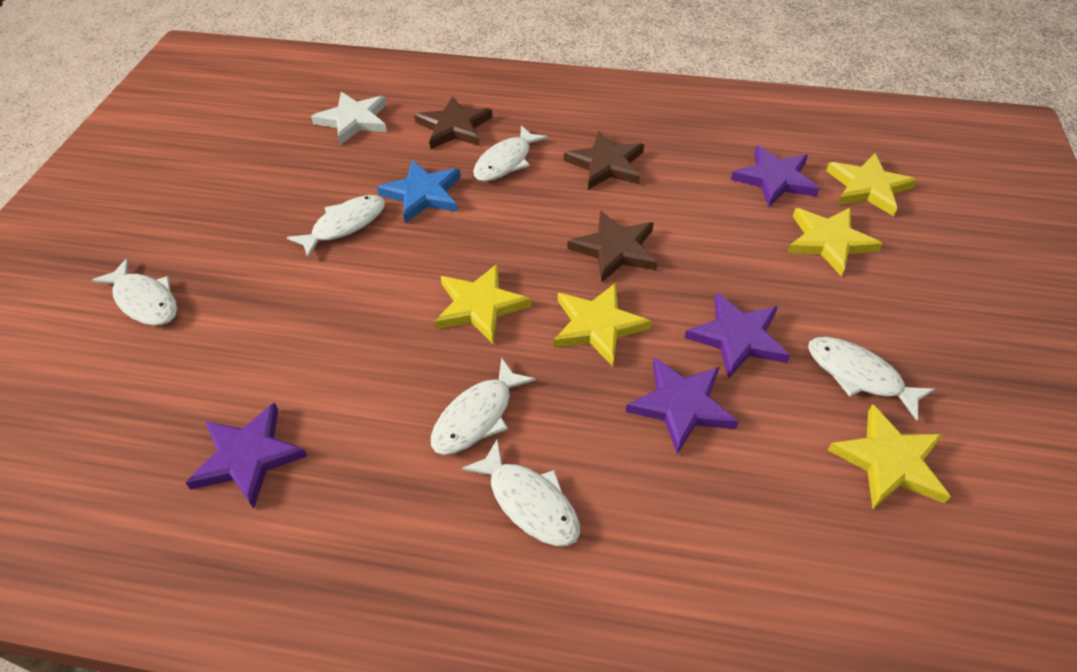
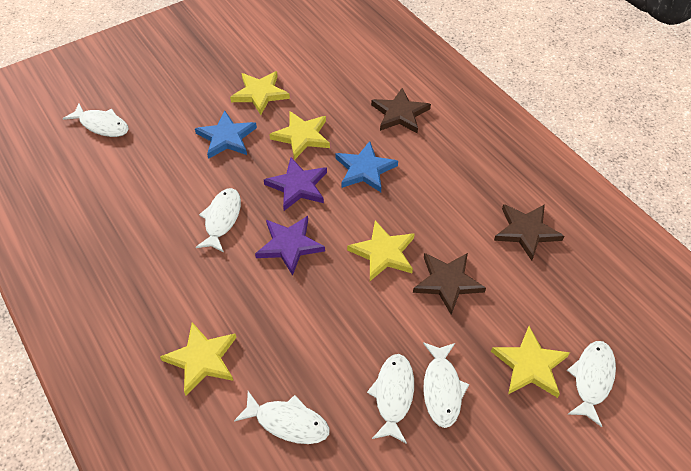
blue star: [377,160,461,223] = 1 -> [195,111,257,159] [336,141,398,192] = 2
purple star: [186,403,307,509] [626,357,738,454] [685,292,790,378] [731,145,819,207] = 4 -> [255,216,325,276] [264,157,327,211] = 2
white star: [311,92,387,145] = 1 -> none = 0

